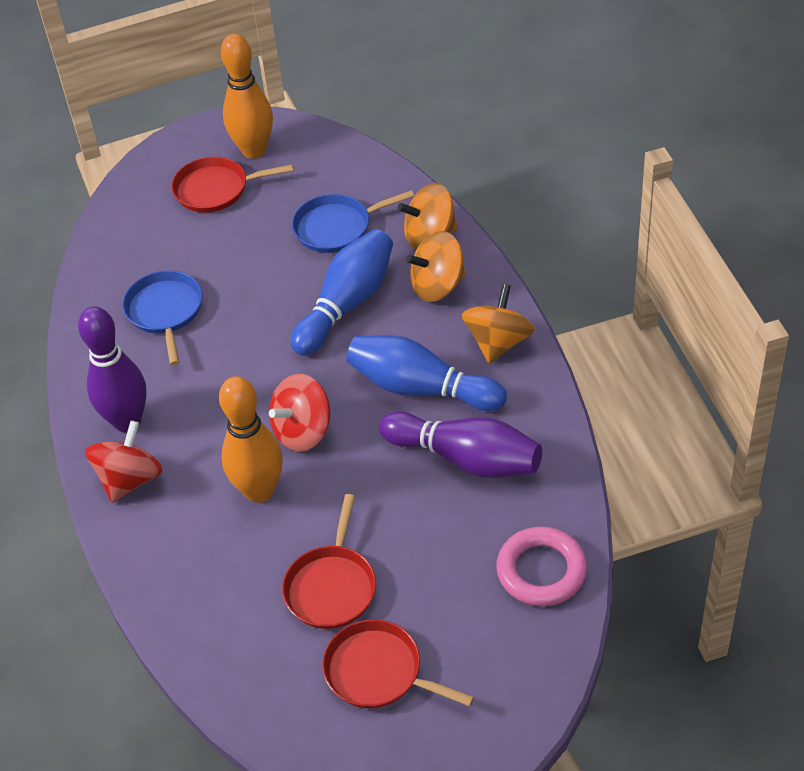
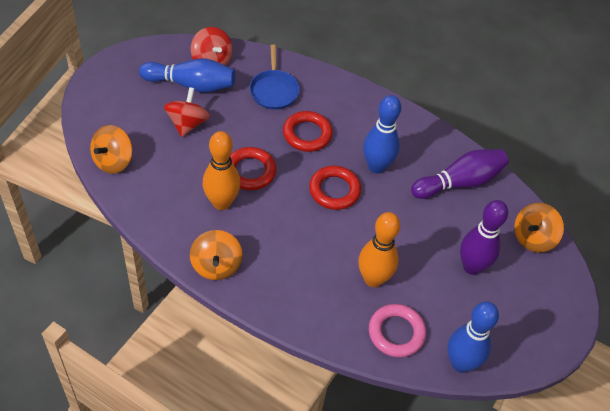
blue bowling pin: [291,229,393,356] [346,335,507,411] = 2 -> [139,59,235,93] [363,95,401,174] [448,302,499,373] = 3
blue pan: [123,270,202,365] [292,190,414,253] = 2 -> [250,45,300,110] = 1
red pan: [171,157,294,213] [282,494,376,629] [322,619,474,708] = 3 -> none = 0
red ring: none = 0 -> [230,147,276,190] [283,111,333,152] [309,166,361,210] = 3

